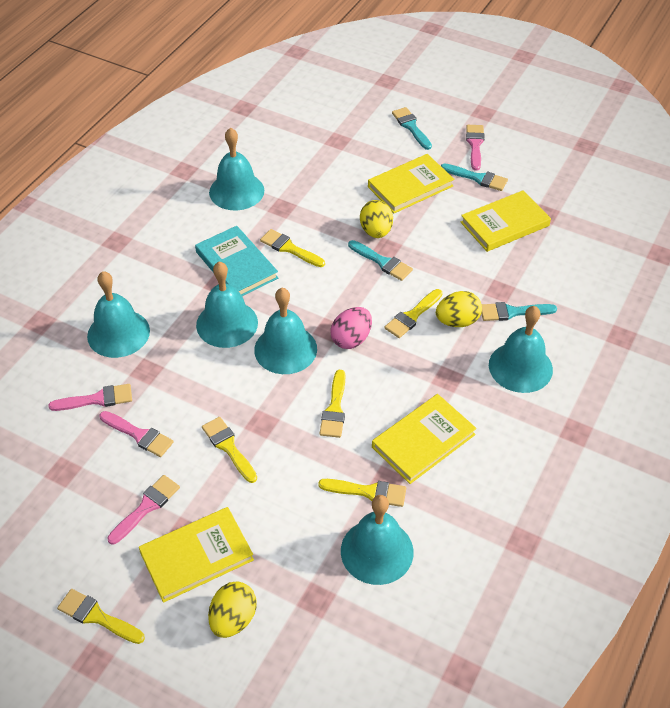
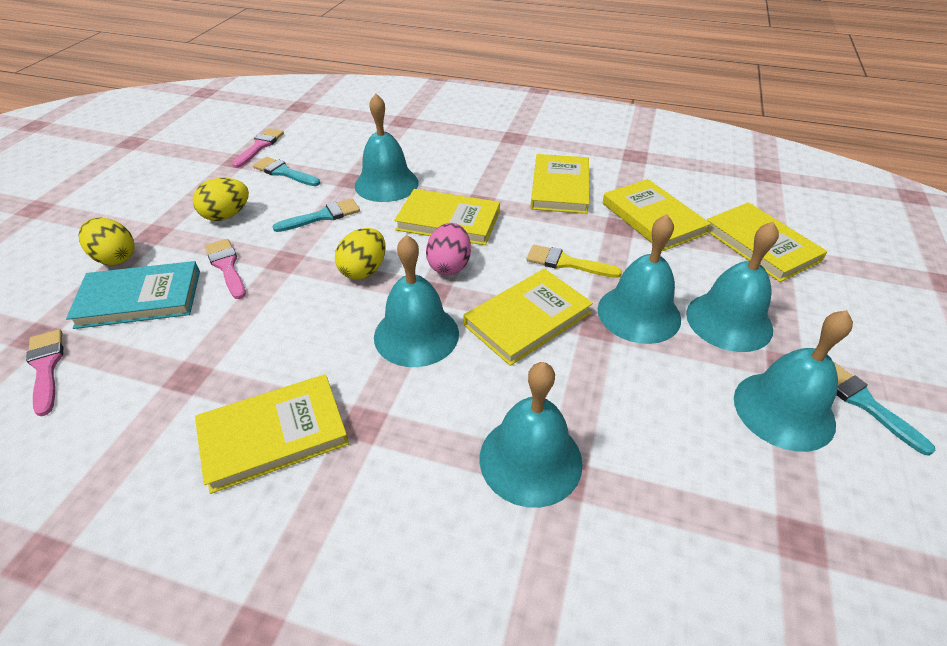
pink brush: [48,384,132,411] [100,411,173,457] [107,475,180,544] [466,125,485,171] = 4 -> [26,329,63,416] [205,239,246,299] [232,128,284,168] = 3
turquoise brush: [348,240,413,281] [392,107,432,150] [441,163,508,191] [481,302,557,321] = 4 -> [253,157,320,186] [272,199,360,232] [834,362,936,456] = 3
yellow book: [139,507,254,603] [368,154,454,213] [372,394,477,484] [461,190,551,252] = 4 -> [195,374,349,494] [394,189,500,245] [464,269,593,366] [530,154,589,214] [603,179,711,251] [705,202,827,282] = 6
yellow brush: [57,589,145,644] [202,417,257,483] [260,229,325,267] [318,479,406,507] [320,370,345,438] [385,289,442,338] = 6 -> [526,245,622,278] = 1

